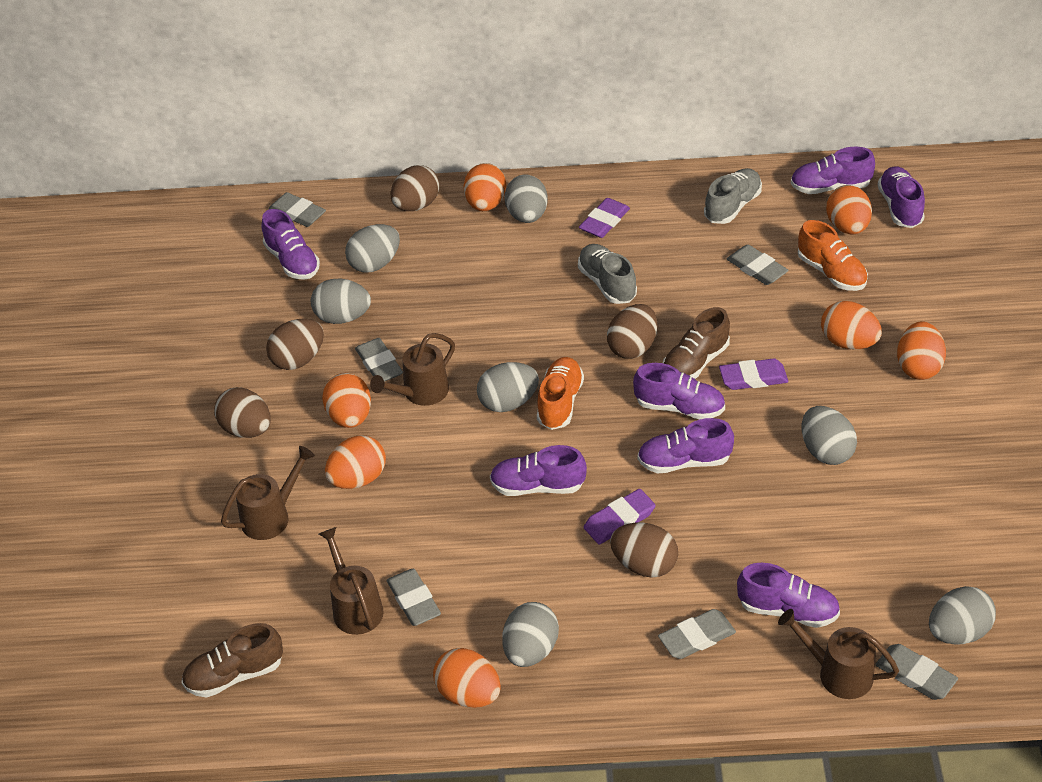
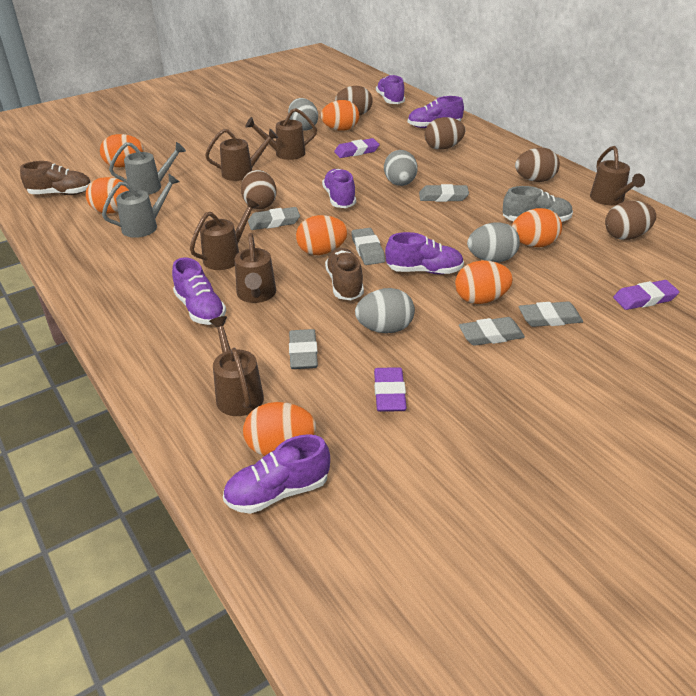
brown watering can: [221,446,315,540] [319,527,384,635] [370,333,455,406] [778,609,899,699] = 4 -> [190,198,259,270] [205,129,278,181] [209,316,264,416] [235,233,276,303] [245,108,317,160] [590,146,645,205] = 6
grey egg: [311,278,371,324] [345,224,400,273] [477,362,539,412] [502,602,559,667] [504,175,548,223] [802,406,857,465] [929,586,996,645] = 7 -> [288,98,318,131] [355,288,415,333] [384,150,418,186] [467,222,520,262] = 4
grey shoe: [578,244,637,304] [704,168,762,224] = 2 -> [503,186,573,222] = 1
grey watering can: none = 0 -> [102,174,179,238] [109,142,186,195] = 2
orange shoe: [537,357,584,430] [798,220,868,291] = 2 -> none = 0
purple shoe: [262,209,320,280] [490,445,587,496] [633,363,725,419] [638,418,734,474] [737,563,840,628] [790,147,875,194] [878,166,925,228] = 7 -> [172,257,226,325] [223,434,330,514] [322,169,356,208] [376,75,405,104] [385,232,464,274] [408,96,464,128] = 6

